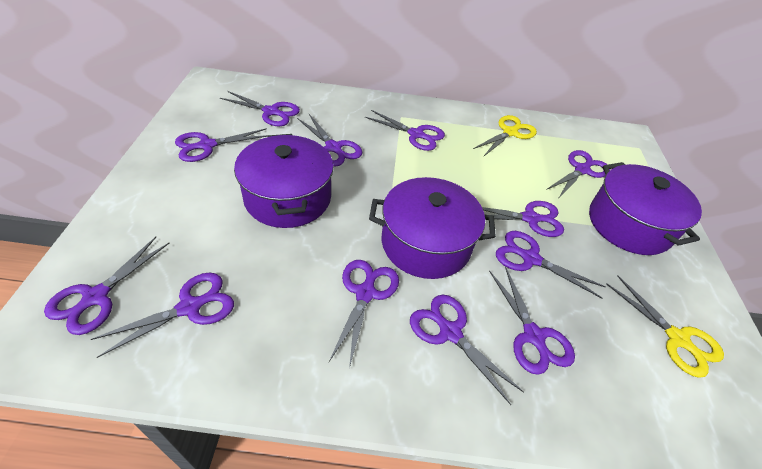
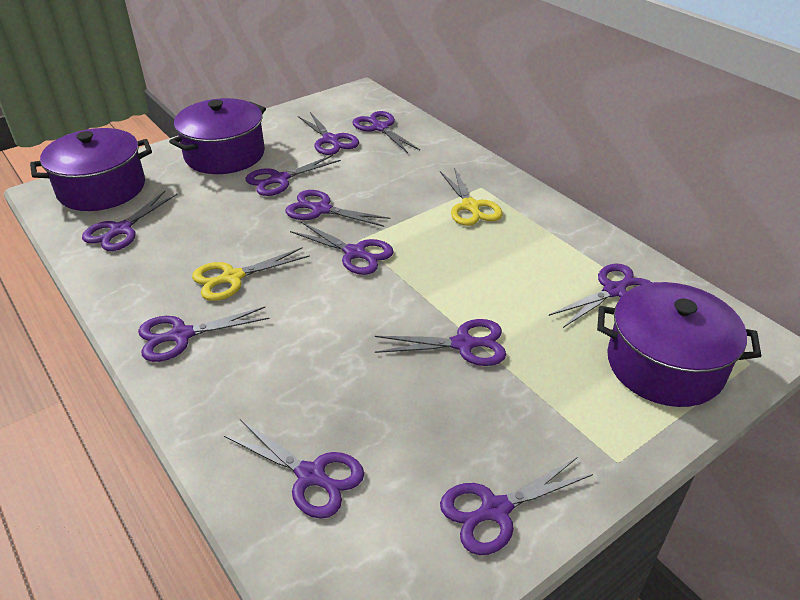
purple scissors: [44,237,169,335] [91,273,234,358] [175,128,268,162] [220,91,300,126] [297,114,362,167] [329,260,399,368] [365,110,445,151] [410,294,524,405] [482,201,564,237] [489,266,575,375] [496,231,606,299] [546,150,610,197] = 12 -> [82,191,177,251] [138,307,270,362] [224,419,364,519] [245,155,341,196] [285,190,390,227] [290,222,394,275] [298,112,359,155] [352,111,420,153] [375,319,506,366] [440,458,593,555] [549,264,652,328] = 11

